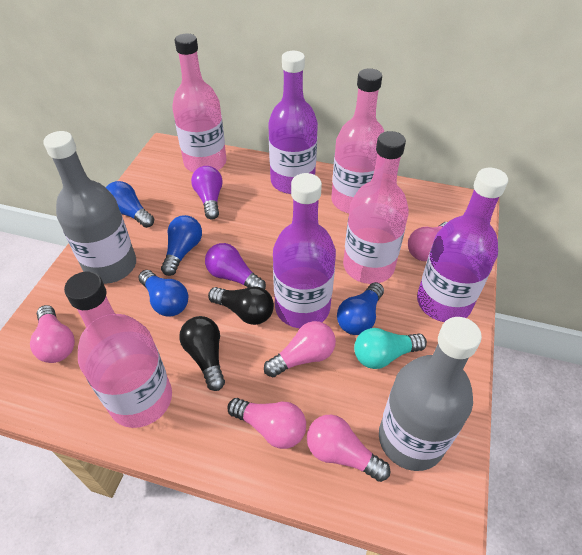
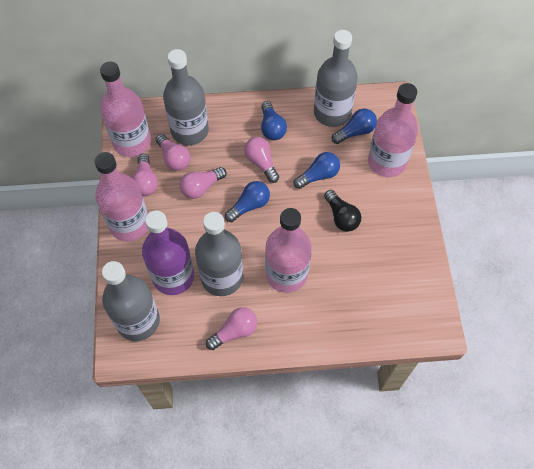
black light bulb: [179,316,225,391] [208,287,274,325] = 2 -> [324,190,361,232] = 1
grey bottle: [43,131,136,284] [379,317,482,471] = 2 -> [102,261,160,341] [163,49,209,145] [195,212,243,296] [314,30,358,127] = 4
purple bottle: [268,51,318,194] [273,173,336,328] [417,168,508,322] = 3 -> [142,211,194,295] = 1
purple light bulb: [191,166,223,220] [205,243,266,289] = 2 -> none = 0
turquoise light bulb: [354,328,427,369] = 1 -> none = 0

